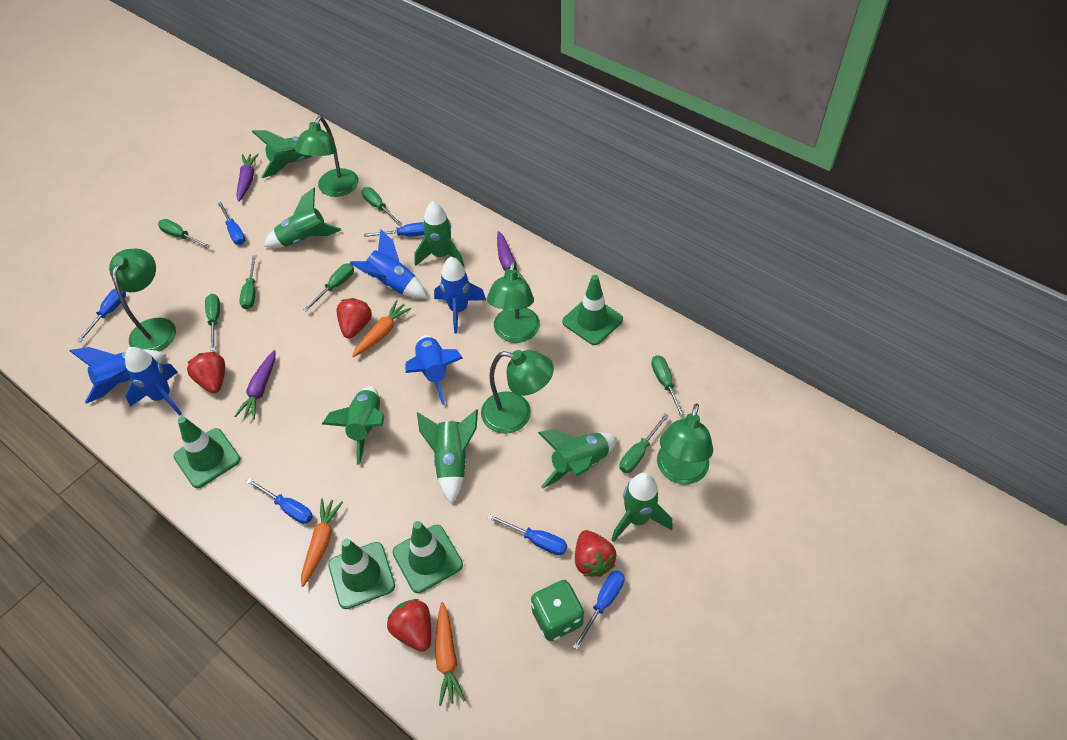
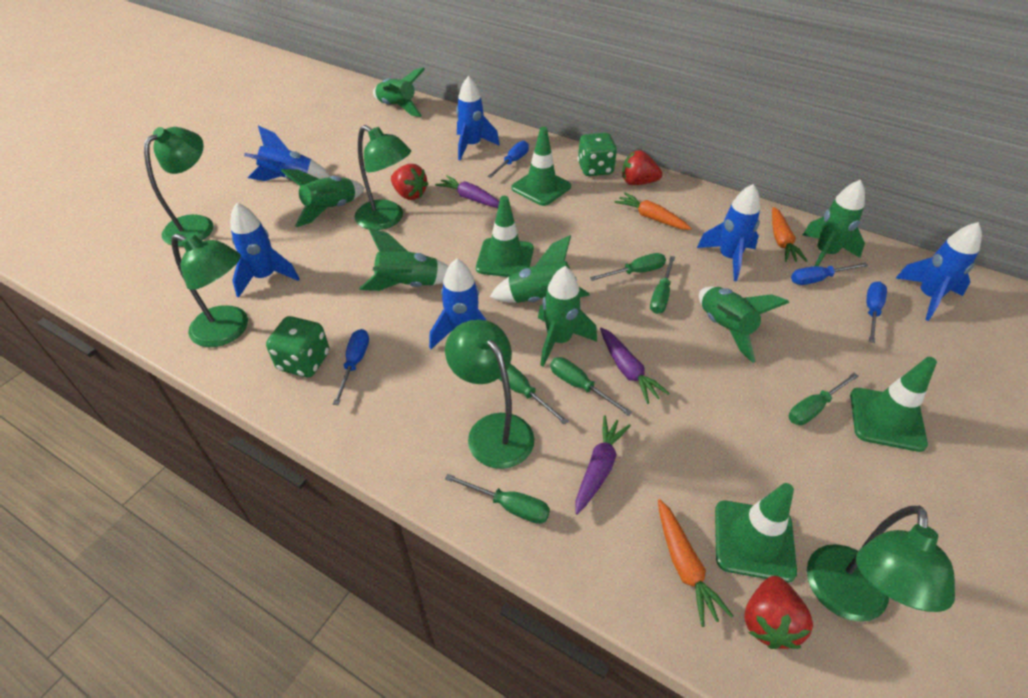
blue rocket: [70,347,167,404] [125,347,182,416] [350,230,427,298] [405,335,463,405] [434,257,486,333] = 5 -> [230,202,299,298] [244,126,330,181] [429,258,486,349] [456,76,500,160] [697,184,760,281] [896,222,982,321] = 6
blue screwdriver: [77,288,126,342] [218,202,245,245] [246,478,313,524] [364,222,425,237] [488,514,567,555] [573,570,625,650] = 6 -> [333,329,369,405] [488,141,529,178] [791,263,868,285] [867,281,887,343] = 4
green dice: [531,580,584,641] = 1 -> [266,316,329,377] [578,133,617,176] = 2
green screwdriver: [158,219,210,248] [205,294,220,351] [239,255,257,310] [303,263,354,312] [361,187,402,225] [620,414,669,473] [651,355,686,419] = 7 -> [445,474,550,524] [499,364,569,425] [550,357,632,416] [590,253,666,281] [650,256,675,314] [789,373,859,425] = 6
red strawberry: [187,352,225,393] [337,298,372,339] [387,599,431,652] [575,530,616,577] = 4 -> [391,164,428,200] [622,150,662,185] [744,576,813,649] = 3

